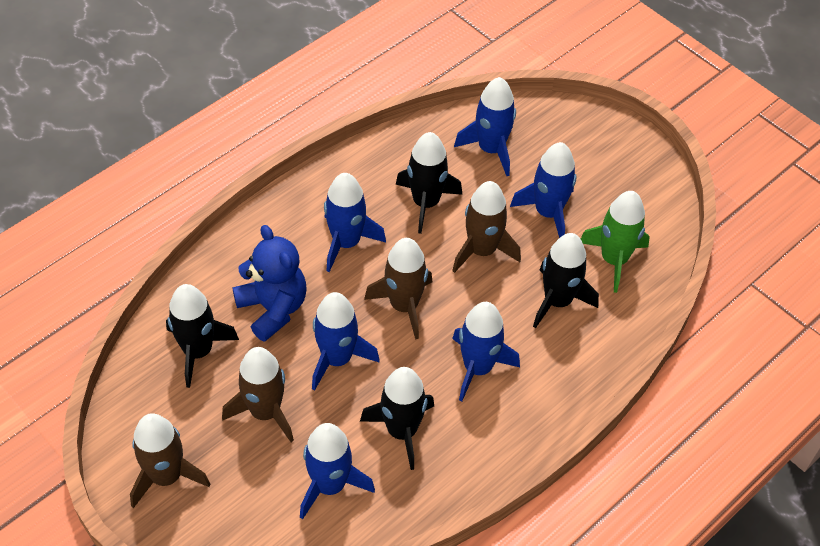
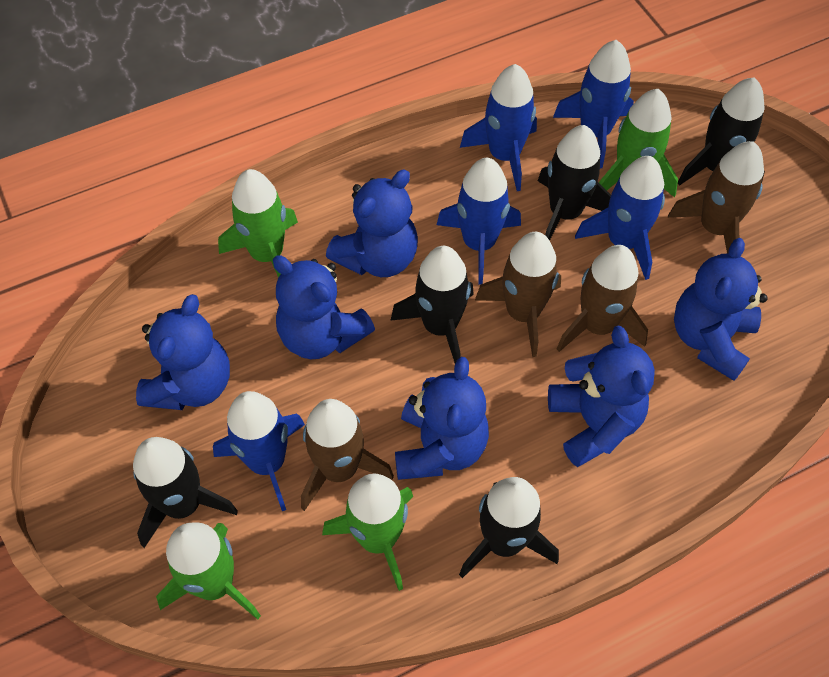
black rocket: [166,284,239,388] [360,367,434,470] [396,132,462,234] [533,233,599,328] = 4 -> [133,437,238,548] [390,246,474,364] [459,477,559,578] [538,125,611,241] [678,77,765,186] = 5
blue rocket: [300,423,375,519] [312,292,380,391] [324,173,386,272] [452,302,520,401] [454,77,516,176] [510,142,577,238] = 6 -> [213,391,305,511] [437,158,521,285] [460,64,537,191] [553,40,634,168] [575,156,665,280] = 5
blue teddy bear: [233,225,307,342] = 1 -> [136,294,230,410] [273,255,375,359] [326,169,418,277] [395,357,489,480] [548,325,655,467] [674,238,768,381] = 6
green rocket: [581,191,650,293] = 1 -> [156,522,261,620] [218,169,298,277] [322,473,413,591] [599,89,678,198] = 4

